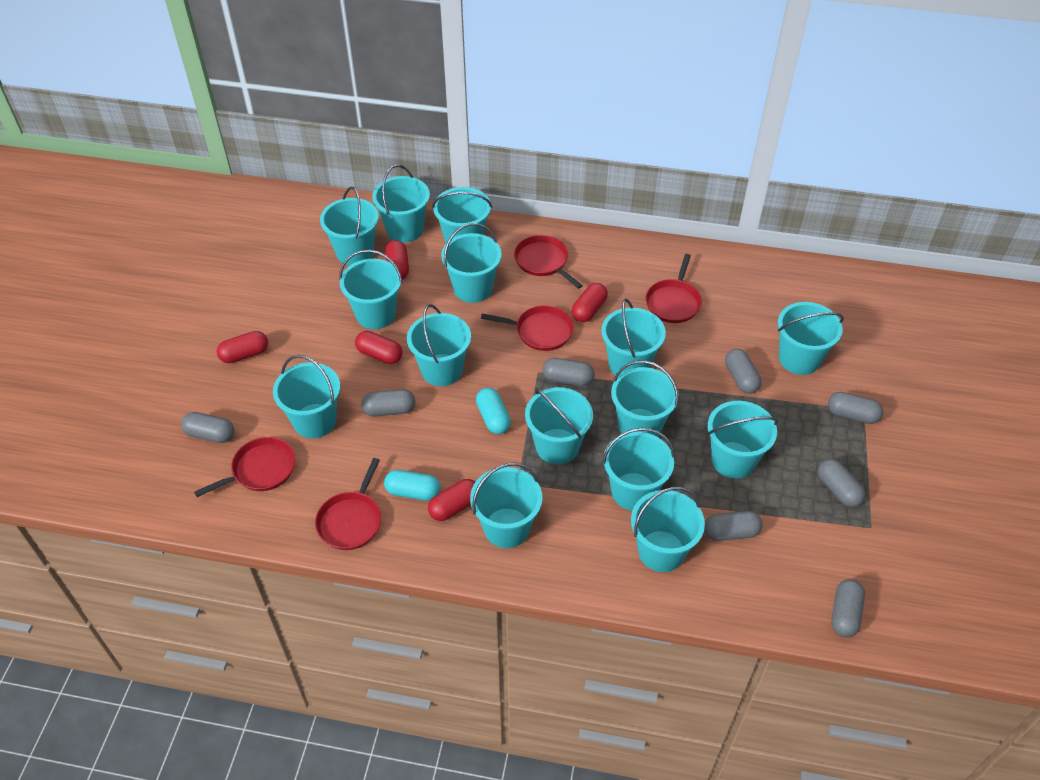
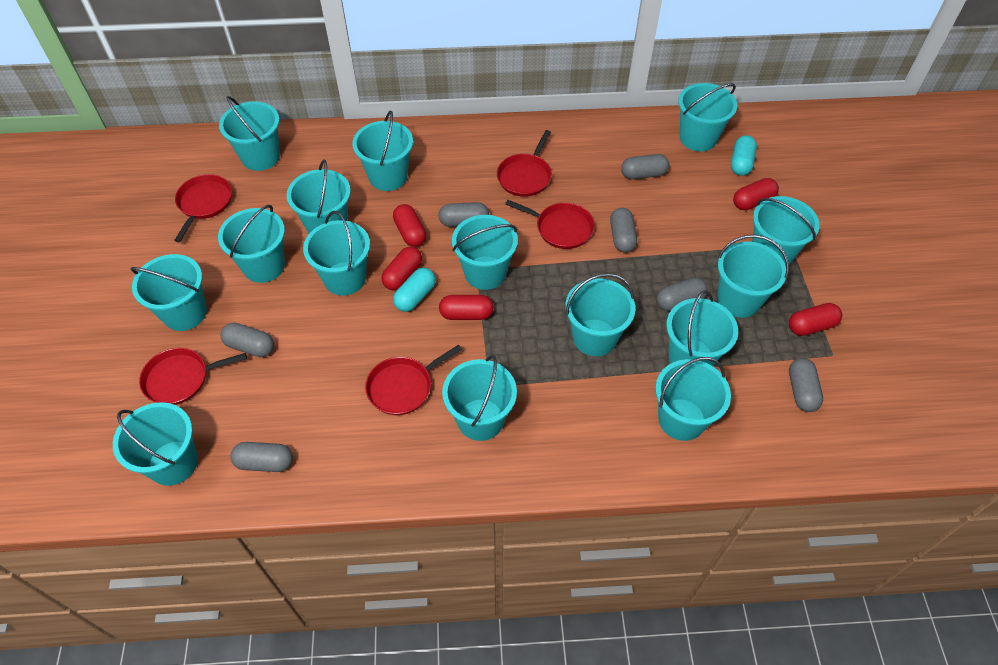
grey capsule: [181,412,234,443] [361,389,415,417] [542,358,594,386] [704,511,762,541] [725,349,762,394] [818,459,865,507] [828,392,883,424] [831,579,865,637] = 8 -> [220,322,274,357] [230,442,293,472] [438,202,489,227] [610,208,637,253] [621,154,669,179] [657,277,708,311] [789,358,823,412] = 7

